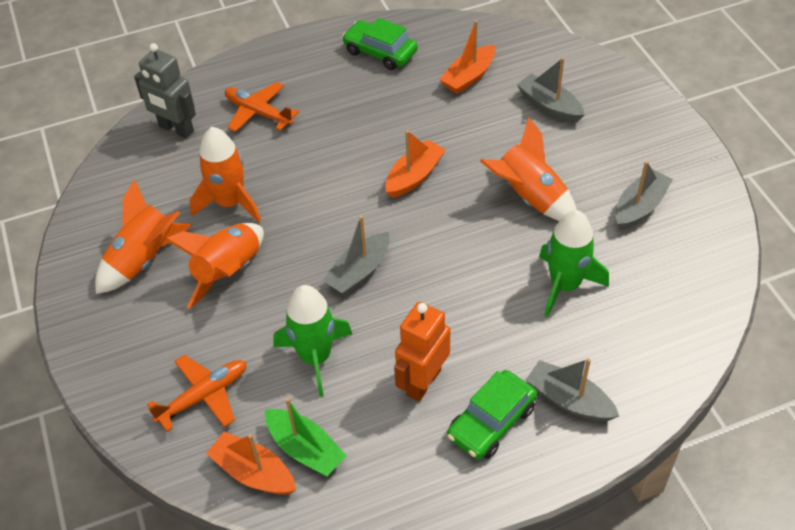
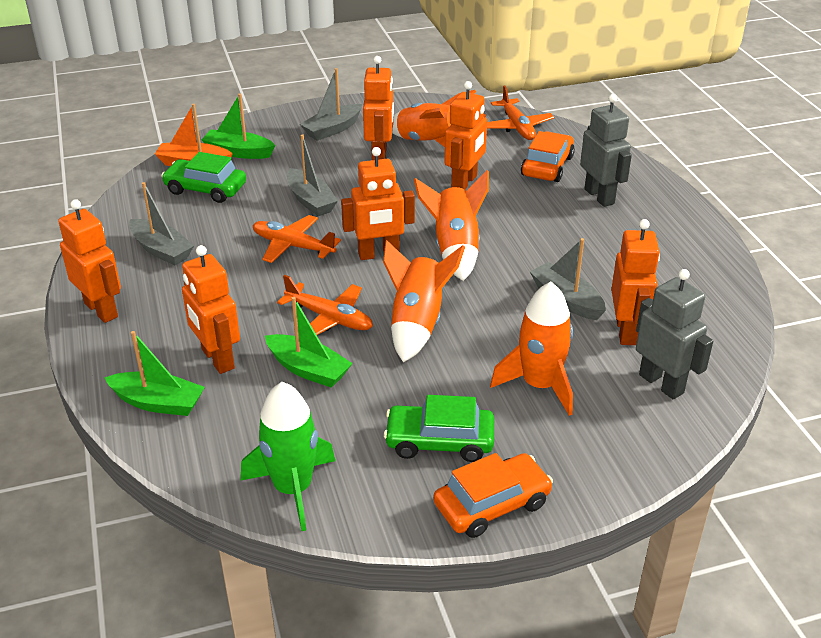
green boat: [265,398,347,476] = 1 -> [104,331,205,416] [201,94,276,159] [265,297,353,388] = 3
green rocket: [273,285,352,397] [539,210,609,317] = 2 -> [241,382,335,531] = 1
grey robot: [134,43,196,138] = 1 -> [580,94,632,207] [636,269,713,399] = 2
orange boat: [206,432,296,495] [385,130,446,198] [439,20,495,94] = 3 -> [155,104,233,166] = 1
orange car: none = 0 -> [433,453,553,538] [521,131,575,182] = 2
orange plane: [147,355,246,432] [225,82,299,132] = 2 -> [253,215,341,263] [277,275,373,335] [487,85,554,140] = 3
orange robot: [394,302,450,402] = 1 -> [58,199,121,323] [182,245,240,374] [341,147,415,260] [363,56,394,160] [444,81,487,190] [611,219,660,345] = 6

